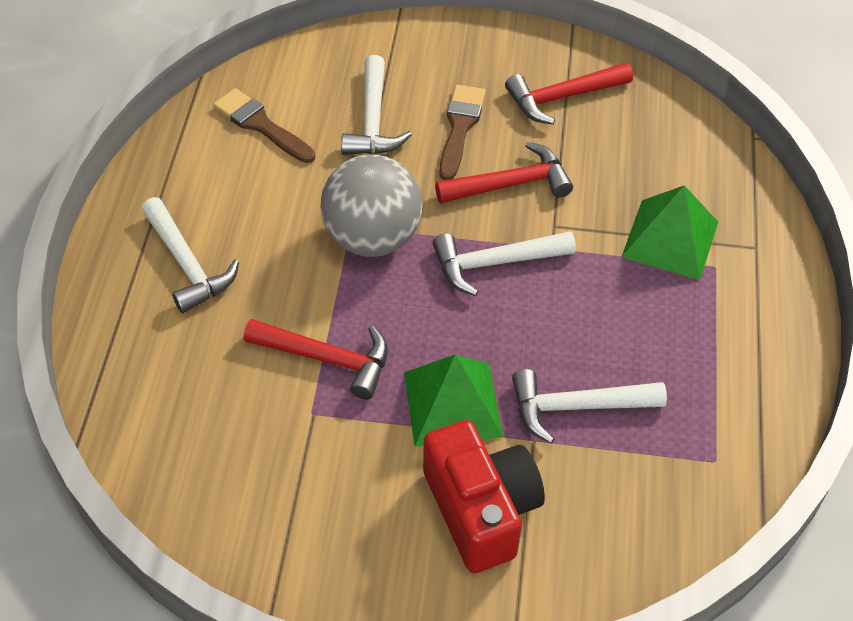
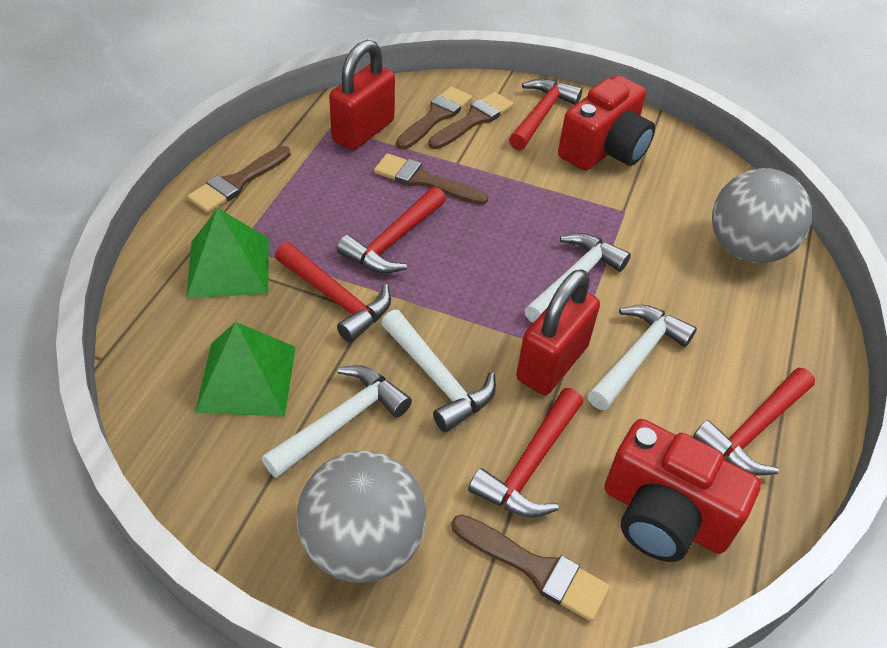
brown brush: [213,88,315,163] [439,85,486,180] = 2 -> [187,146,291,213] [374,153,488,205] [396,87,472,150] [428,92,514,149] [451,514,610,622] = 5
grey ball: [320,154,423,257] = 1 -> [296,451,426,583] [712,168,812,263] = 2
red camera: [423,420,545,573] = 1 -> [558,75,655,171] [605,419,761,562] = 2
red hammer: [244,319,388,400] [435,142,573,203] [505,63,633,124] = 3 -> [275,242,391,343] [337,187,446,273] [468,388,583,518] [509,79,582,150] [693,368,815,476] = 5
red padlock: none = 0 -> [329,40,395,150] [516,269,600,395] = 2

